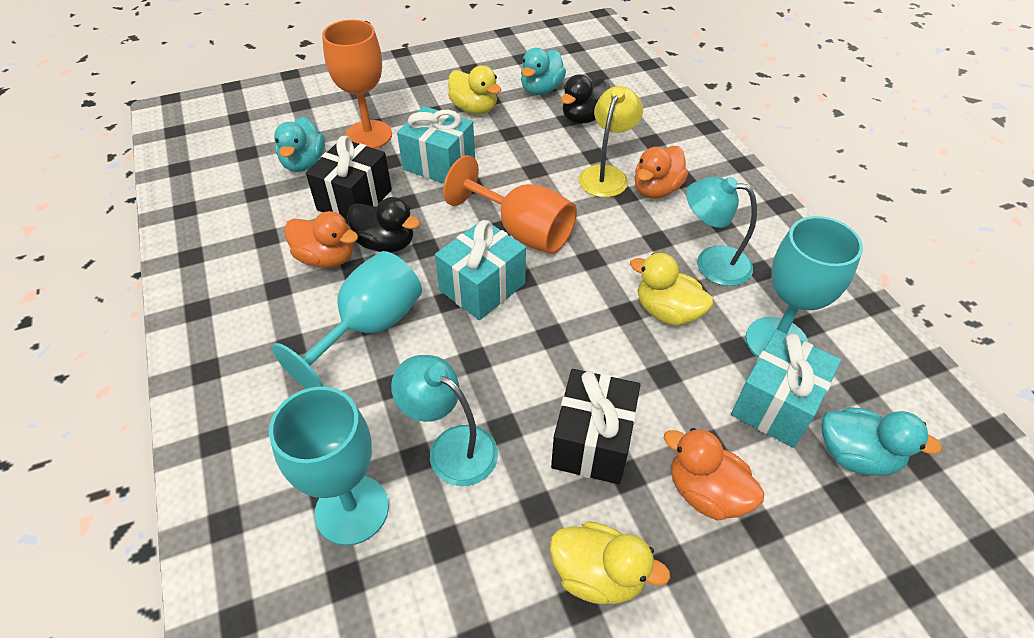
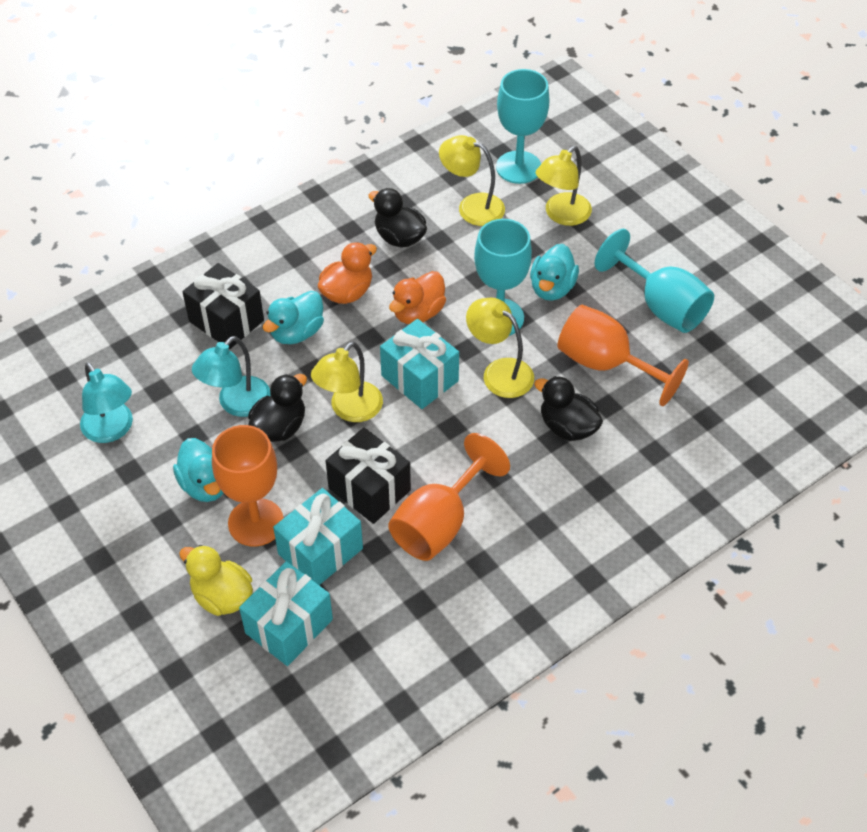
black duck: [347,197,420,253] [561,74,610,124] = 2 -> [248,374,307,442] [368,188,427,248] [534,376,603,441] = 3
orange duck: [284,211,358,268] [634,146,688,199] [664,428,764,520] = 3 -> [318,242,377,304] [389,271,446,324] = 2
orange goblet: [322,20,392,149] [443,155,577,254] = 2 -> [212,425,283,547] [388,433,510,561] [557,305,689,406] = 3
yellow duck: [448,65,501,114] [550,521,670,604] [630,253,714,325] = 3 -> [179,545,253,616] = 1
yellow lamp: [578,86,643,197] = 1 -> [311,342,383,422] [439,135,505,226] [466,298,534,398] [536,146,592,226] = 4

